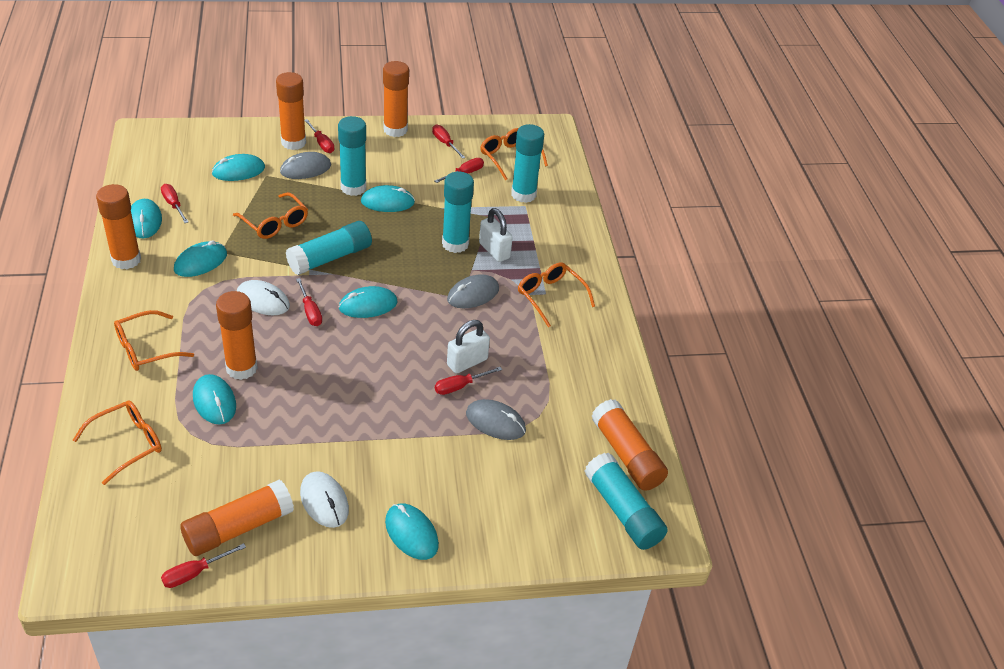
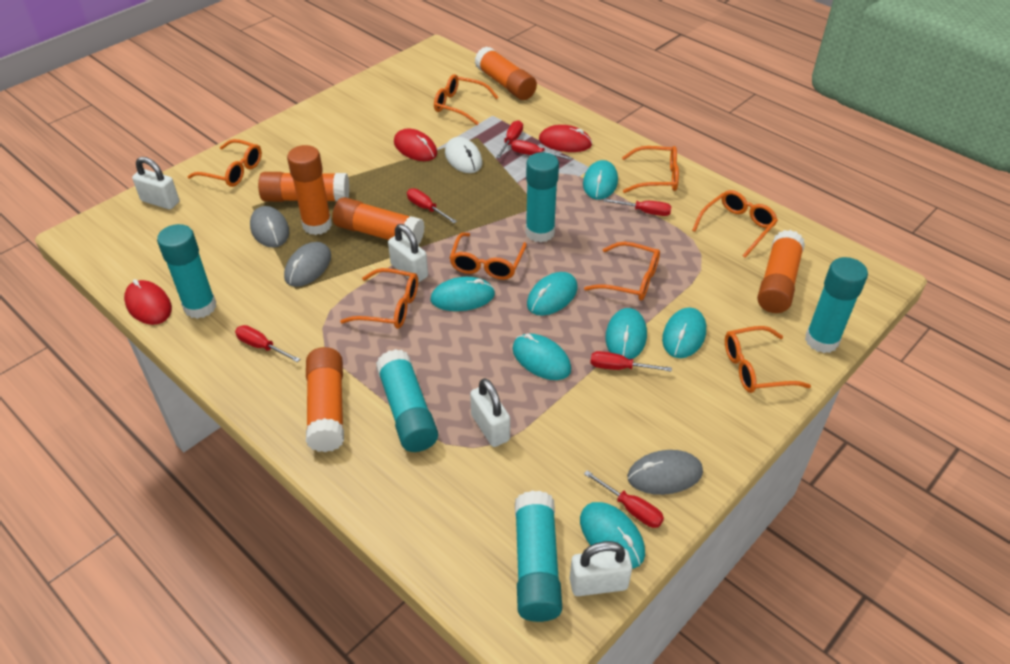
orange glasses: [73,400,162,485] [114,310,194,371] [233,192,308,239] [480,128,548,180] [518,262,595,327] = 5 -> [187,139,262,187] [340,268,418,329] [434,74,499,125] [449,233,527,280] [584,242,660,301] [622,146,679,193] [692,190,778,258] [725,326,811,393] = 8
red mouse: none = 0 -> [124,279,172,325] [394,128,437,161] [539,125,592,152] = 3
white mouse: [237,280,290,315] [300,471,349,528] = 2 -> [445,137,482,173] = 1
white padlock: [447,320,490,374] [479,208,513,262] = 2 -> [132,157,179,209] [388,224,428,283] [470,378,510,447] [570,541,632,596] = 4

